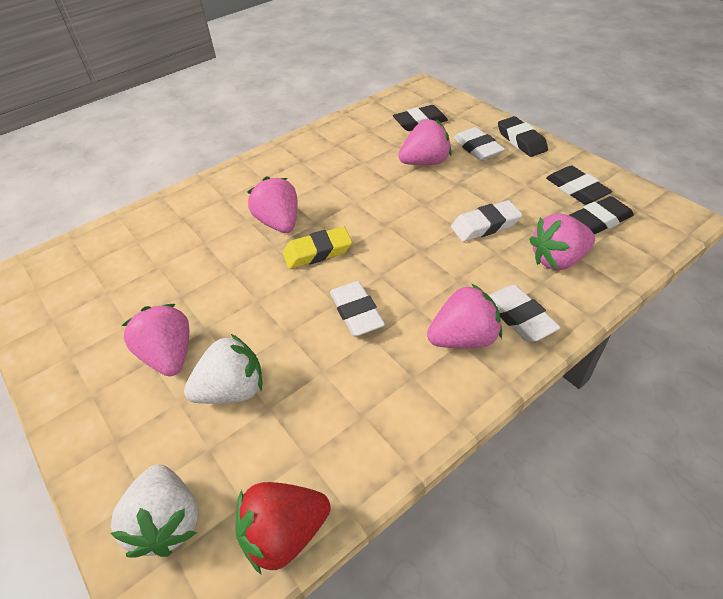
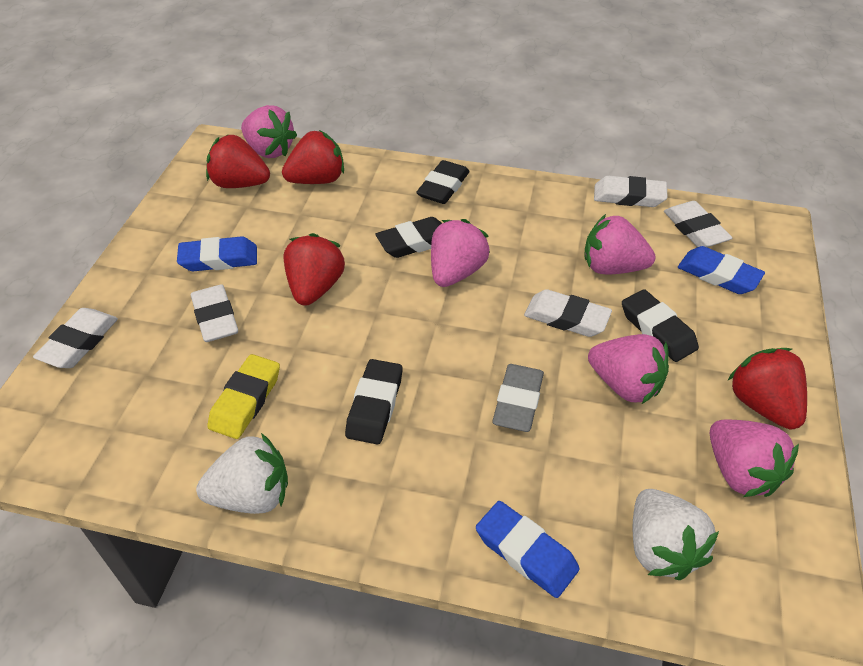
blue eraser: none = 0 -> [177,236,257,271] [476,501,580,598] [678,246,765,294] = 3
grey eraser: none = 0 -> [492,364,544,432] = 1
red strawberry: [235,482,330,575] = 1 -> [206,135,270,188] [282,130,344,184] [284,233,345,306] [727,348,807,429] = 4
white eraser: [330,281,385,336] [451,200,522,242] [454,127,505,161] [488,285,561,342] = 4 -> [33,308,118,368] [191,284,238,342] [524,289,612,337] [594,176,667,207] [664,201,732,247] = 5

